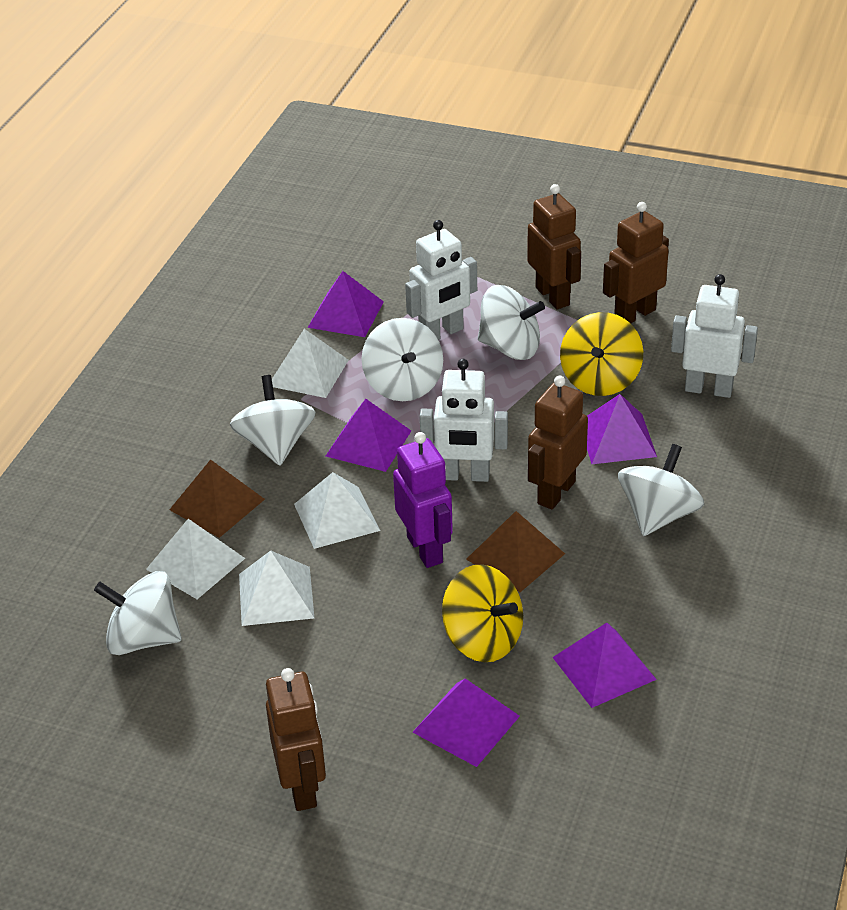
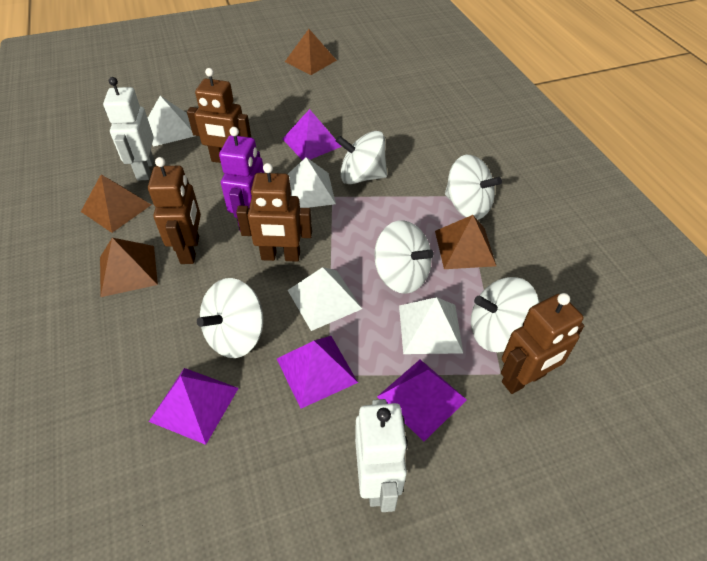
brown pyramid: [169,459,265,538] [466,511,565,592] = 2 -> [81,175,151,233] [100,238,158,297] [285,29,337,75] [435,215,496,269] = 4
purple pyramid: [308,271,384,337] [326,399,411,472] [413,678,520,767] [552,623,657,708] [587,394,657,464] = 5 -> [149,368,239,445] [277,336,358,409] [283,109,342,160] [377,360,467,441] = 4
white robot: [405,220,477,340] [420,359,508,482] [671,274,758,398] = 3 -> [103,77,154,181] [355,399,408,512] = 2
yellow spinning top: [442,564,523,662] [560,312,643,396] = 2 -> none = 0

